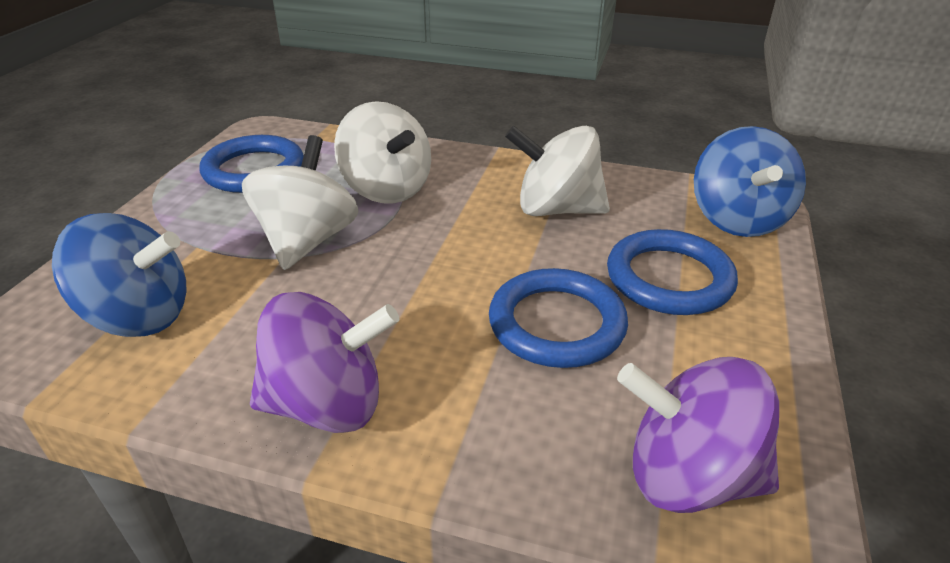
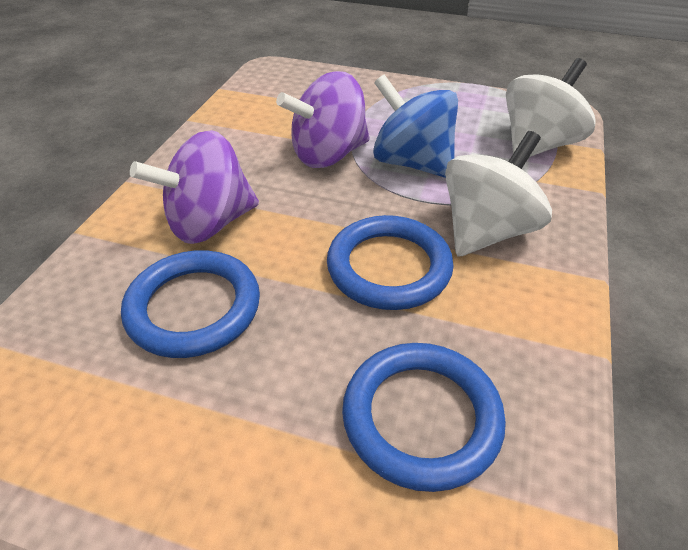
blue spinning top: [52,213,187,337] [694,126,806,237] = 2 -> [373,75,458,178] = 1
white spinning top: [242,135,358,270] [334,101,431,204] [505,125,610,216] = 3 -> [445,131,552,256] [506,58,596,157] = 2

